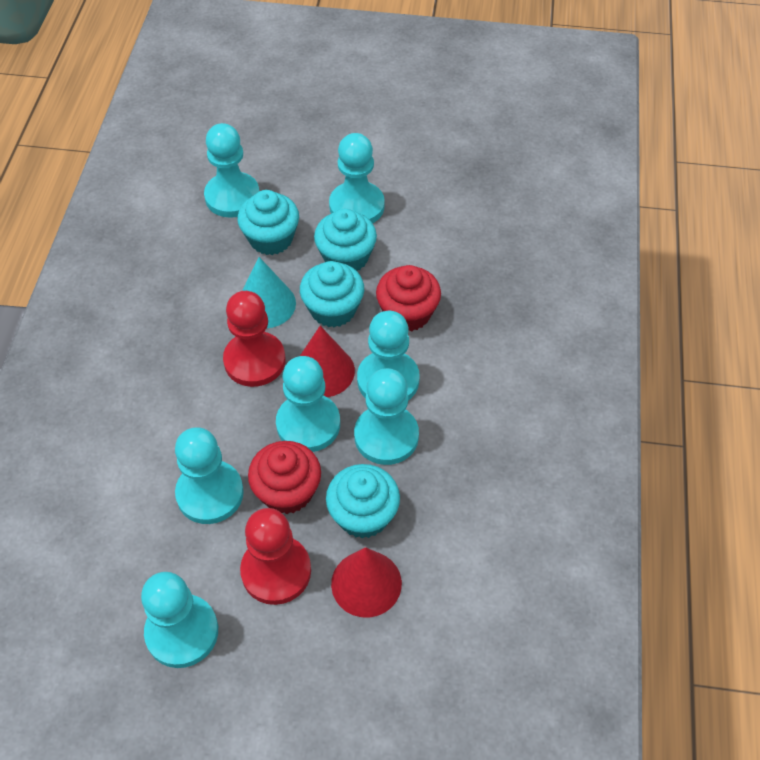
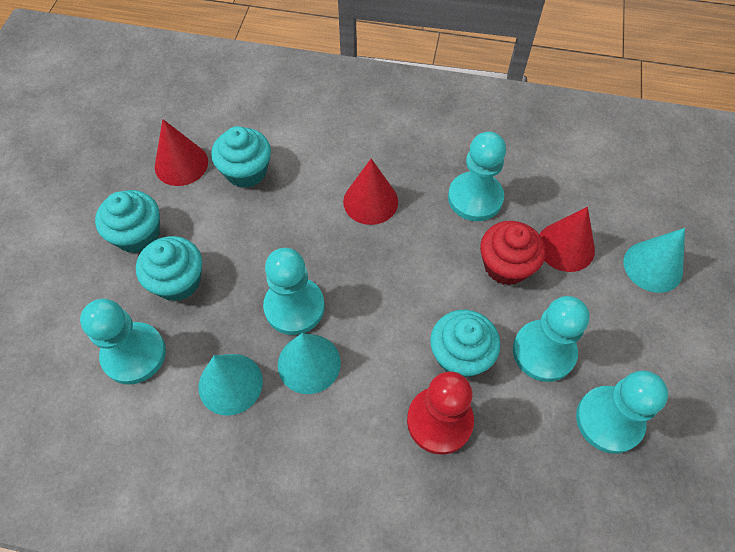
red cone: [300,326,355,397] [331,547,402,618] = 2 -> [155,119,208,186] [343,159,398,225] [539,207,595,272] = 3
red cupcake: [248,441,321,514] [376,265,441,331] = 2 -> [480,221,545,285] = 1
red pawn: [223,291,286,387] [240,508,311,605] = 2 -> [407,371,474,455] = 1
turquoise cone: [242,257,296,328] = 1 -> [199,354,263,416] [278,333,341,394] [624,228,685,293] = 3
turquoise pawn: [141,572,218,668] [175,427,244,524] [204,123,260,218] [276,356,340,452] [329,133,385,223] [354,368,419,465] [357,311,420,400] = 7 -> [80,299,166,385] [263,248,325,335] [448,132,506,221] [513,296,590,382] [576,371,668,454] = 5

